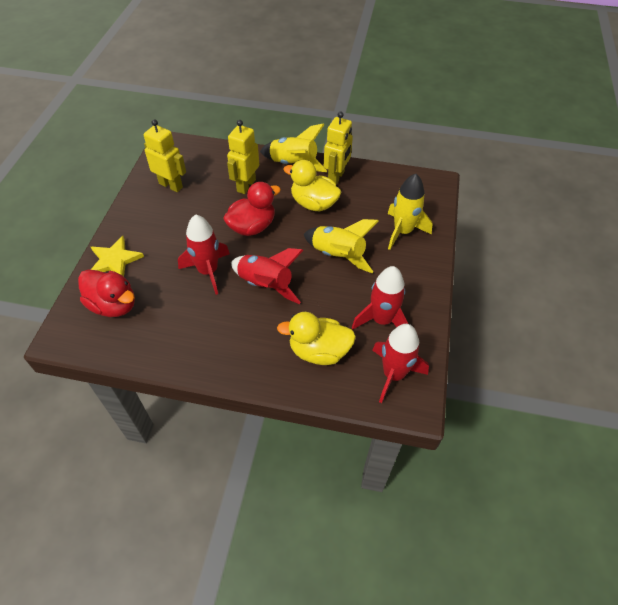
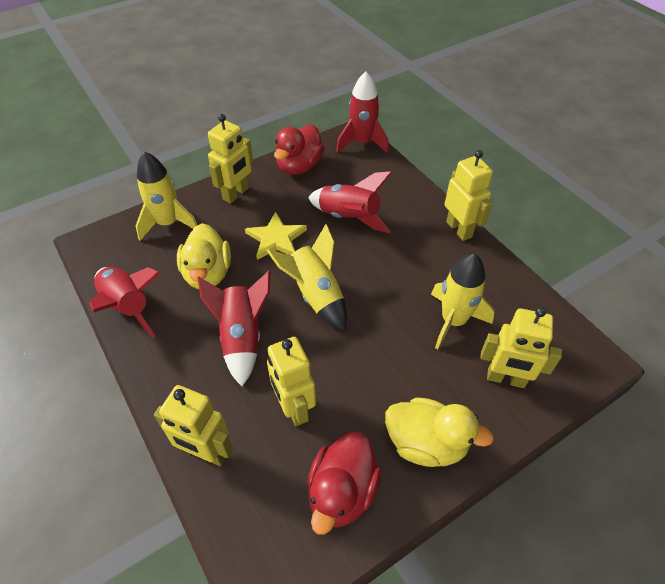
yellow robot: [144,119,186,192] [227,120,259,194] [324,112,353,185] = 3 -> [154,385,233,466] [208,114,253,204] [267,337,316,426] [445,150,493,241] [480,307,562,388] = 5

